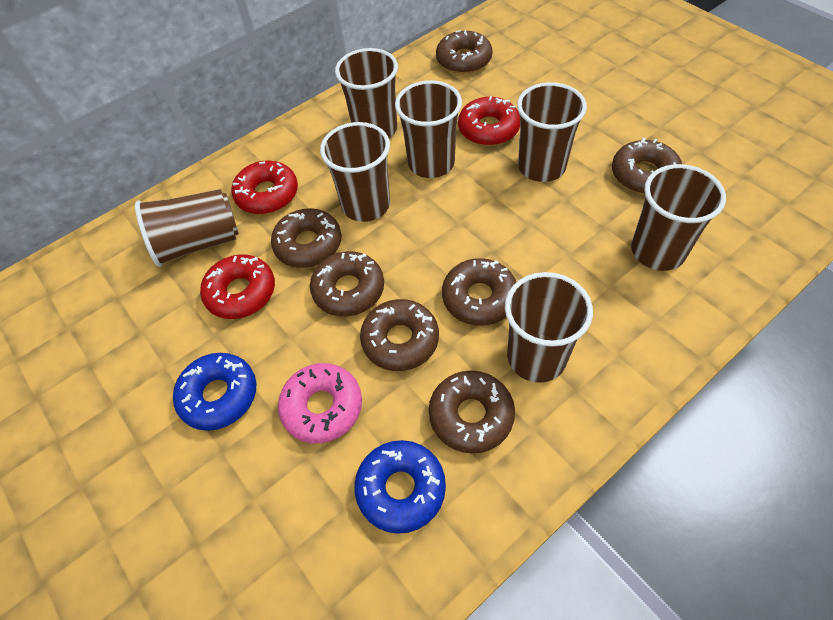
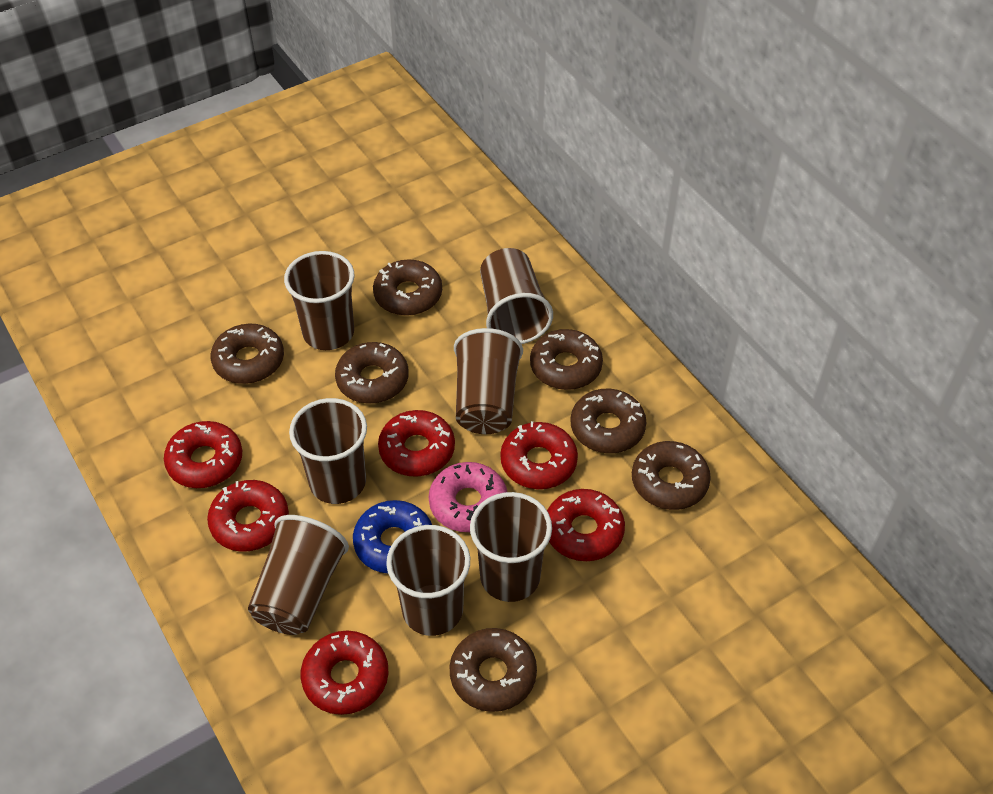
blue donut: [173,353,256,431] [354,440,446,534] = 2 -> [353,500,432,573] = 1
red donut: [200,254,275,319] [231,160,298,214] [458,96,520,146] = 3 -> [164,421,242,488] [207,480,289,552] [301,630,389,715] [378,410,455,477] [500,421,578,489] [547,489,625,561] = 6

